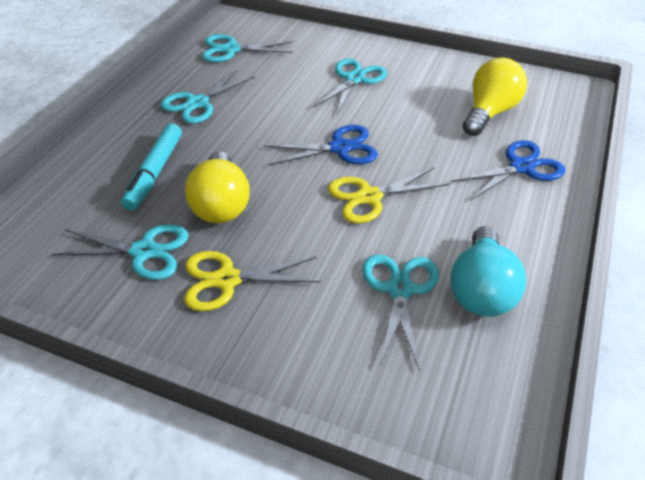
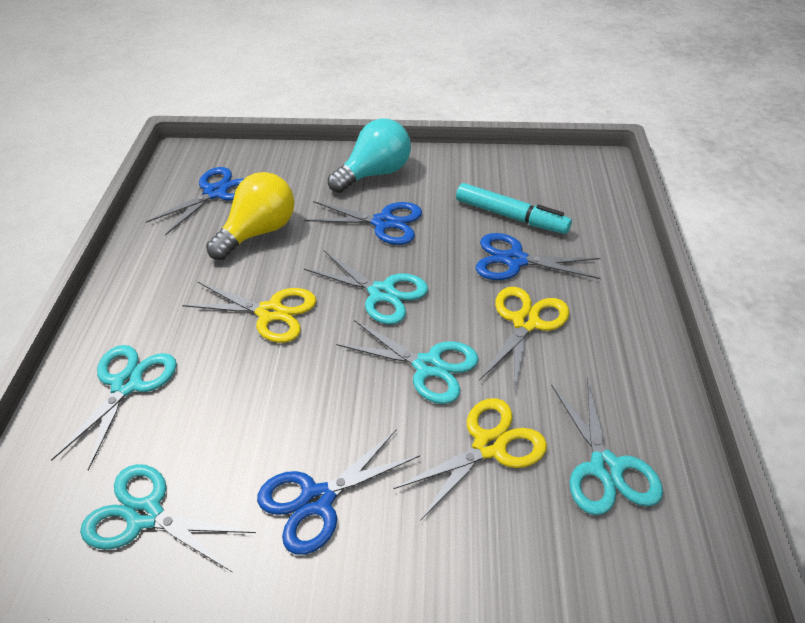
blue scissors: [264,125,378,166] [451,140,565,200] = 2 -> [146,167,245,236] [257,429,420,555] [304,201,422,245] [476,233,601,280] = 4
yellow light bulb: [185,151,250,223] [463,58,527,136] = 2 -> [206,172,294,260] = 1
yellow scissors: [184,251,321,311] [328,167,449,224] = 2 -> [182,282,316,343] [393,398,547,521] [479,287,569,391] = 3

